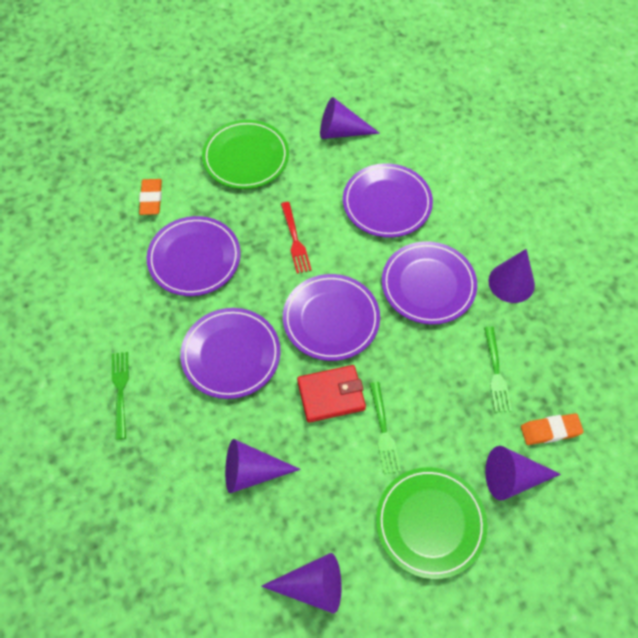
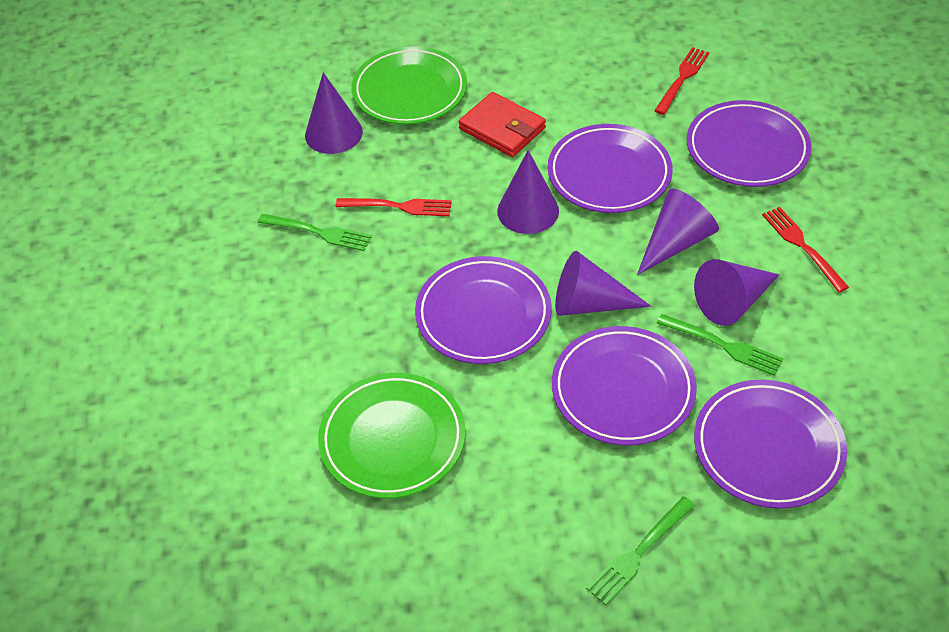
orange eraser: [139,179,162,215] [521,413,584,445] = 2 -> none = 0
red fork: [281,202,312,274] = 1 -> [336,198,452,216] [654,47,709,115] [762,207,849,292] = 3

